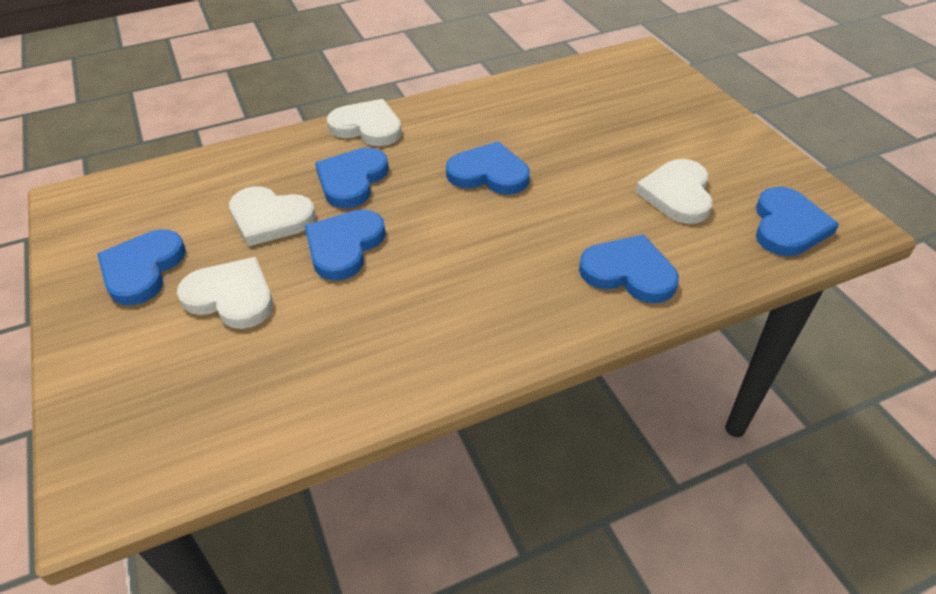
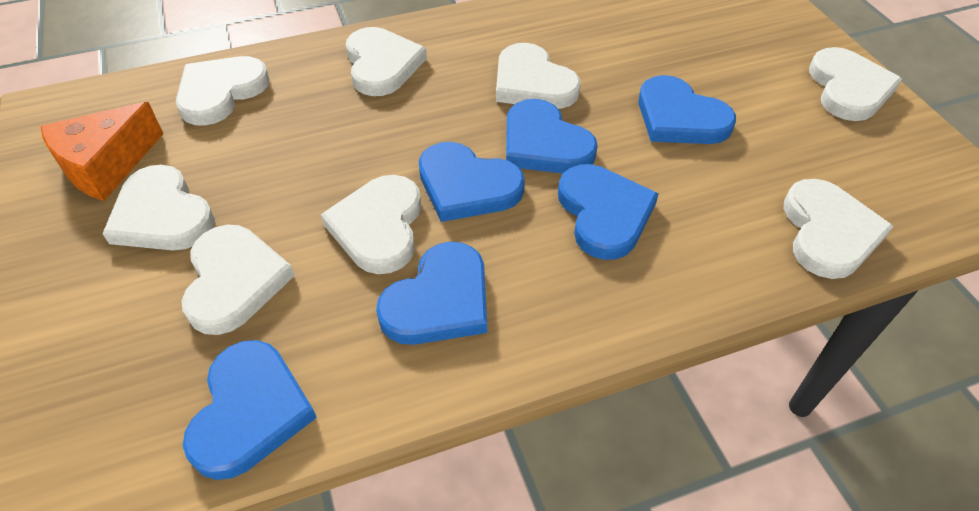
orange cheese: none = 0 -> [41,102,164,201] = 1
white heart: [177,257,273,329] [229,186,316,246] [327,99,402,146] [635,159,713,224] = 4 -> [103,165,215,251] [176,56,270,126] [182,225,295,335] [321,175,422,274] [345,27,427,96] [496,43,581,109] [783,179,893,279] [809,47,902,121] = 8

